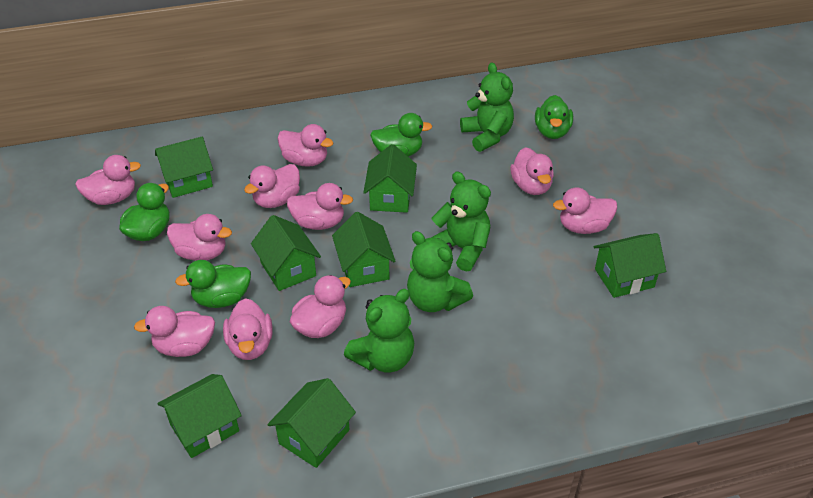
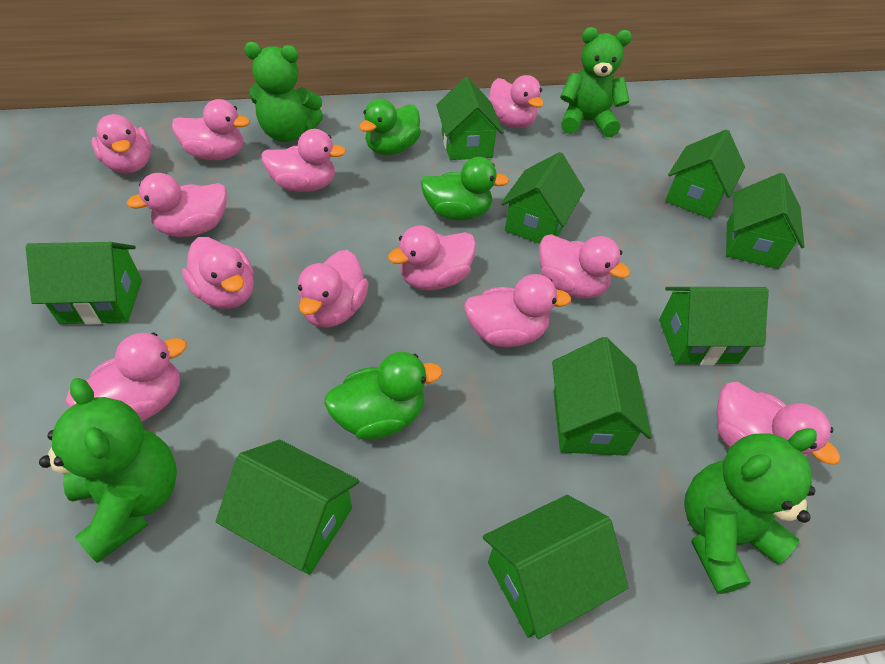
green duck: [119,183,170,241] [175,260,251,308] [370,113,433,157] [535,95,573,139] = 4 -> [324,352,443,440] [359,99,421,155] [421,157,509,220] = 3
green house: [155,137,213,198] [157,374,242,458] [251,215,321,291] [267,378,356,468] [332,212,396,287] [363,144,417,213] [594,233,666,298] = 7 -> [26,242,142,325] [216,440,360,575] [436,77,503,160] [483,495,628,639] [501,152,585,244] [552,337,652,456] [659,287,769,365] [665,129,745,219] [726,173,805,269] = 9
pink duck: [75,155,141,205] [134,306,215,357] [167,214,232,261] [223,298,273,360] [244,164,300,208] [277,124,334,167] [287,183,353,230] [290,275,351,338] [510,147,554,195] [553,187,617,234] = 10 -> [66,333,187,422] [92,114,152,173] [126,173,227,237] [172,99,250,160] [182,237,254,309] [261,129,346,192] [298,250,369,327] [388,225,476,290] [464,274,572,347] [489,75,544,128] [539,234,630,299] [716,382,840,465] = 12

